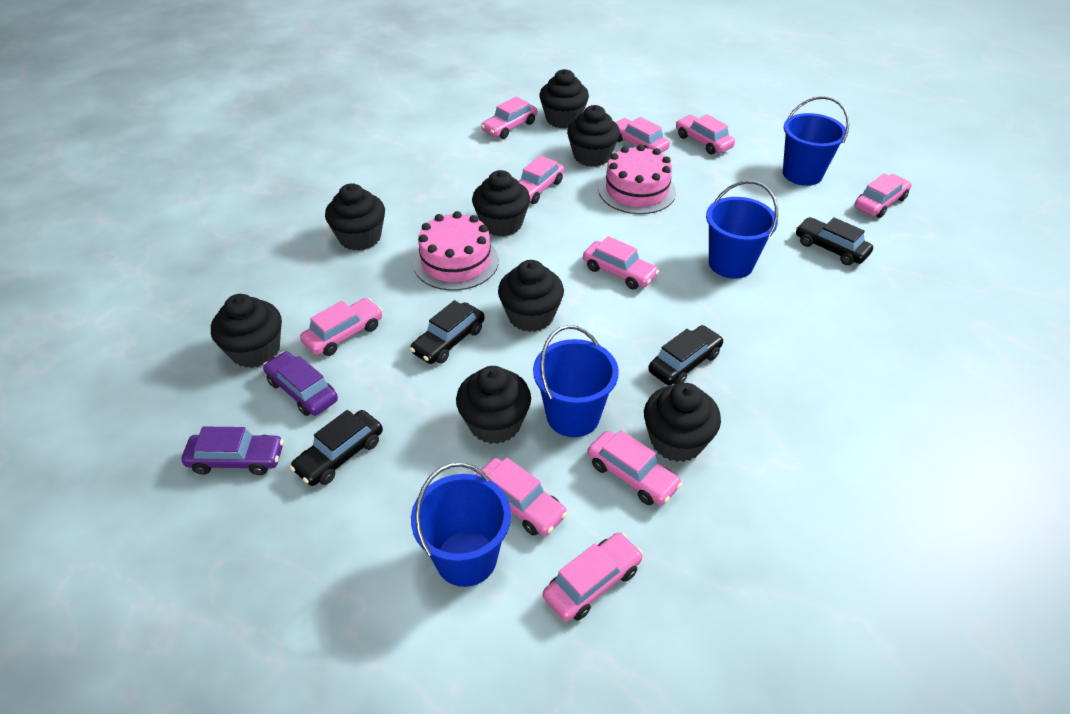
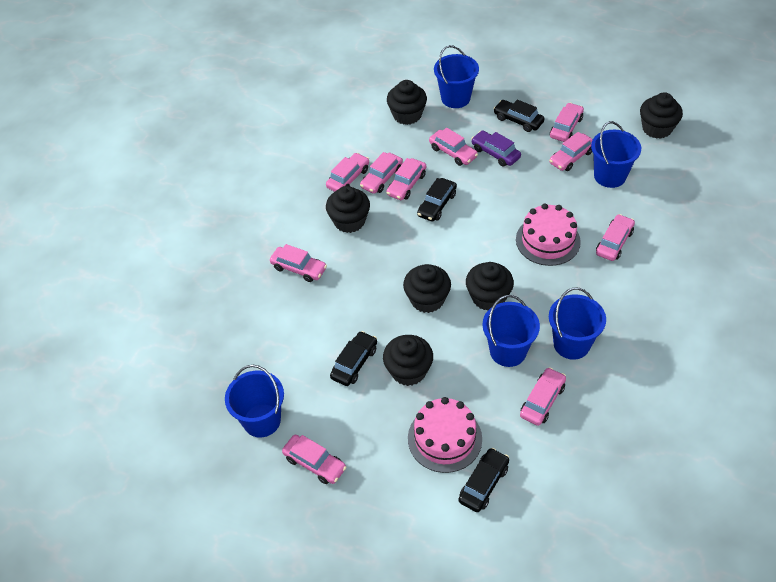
black cupcake: [211,294,282,368] [325,183,385,251] [456,366,531,444] [472,170,530,237] [498,260,564,332] [539,69,589,128] [567,105,620,167] [644,383,721,462] = 8 -> [326,186,370,233] [383,335,433,386] [387,80,427,125] [403,264,451,313] [466,262,514,310] [640,92,683,139] = 6
blue bucket: [411,463,511,587] [533,325,619,437] [706,181,778,279] [783,96,849,186] = 4 -> [225,365,284,437] [434,45,479,108] [482,295,540,367] [549,288,606,360] [591,121,641,188] = 5
purple car: [182,427,284,475] [263,351,338,416] = 2 -> [471,130,521,167] = 1

